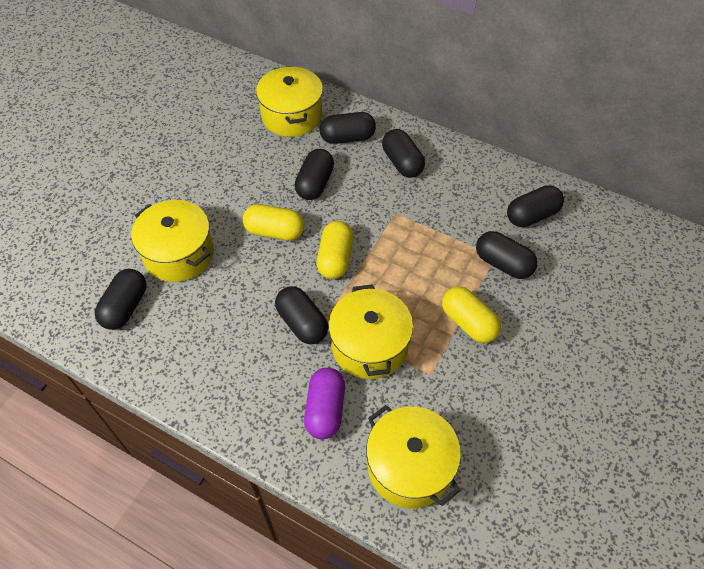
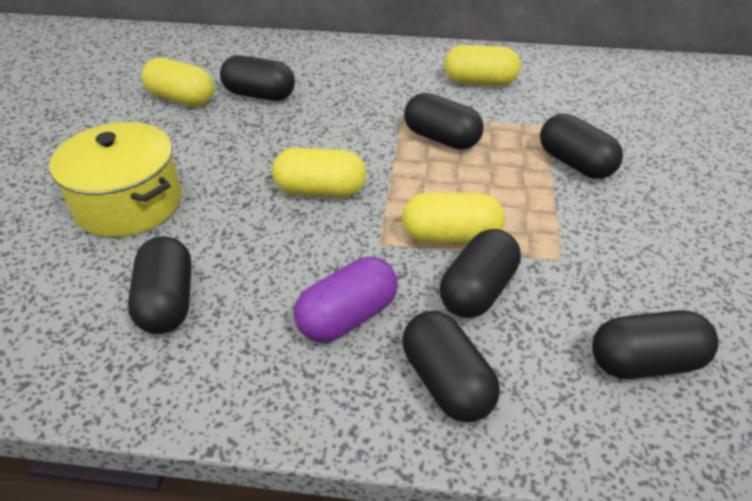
yellow capsule: [243,204,304,241] [317,221,353,279] [442,286,501,343] = 3 -> [142,58,214,106] [272,148,366,197] [402,192,505,244] [444,45,521,86] = 4
yellow pot: [131,200,214,282] [256,66,323,137] [328,284,413,379] [366,405,461,509] = 4 -> [49,122,181,237] = 1

